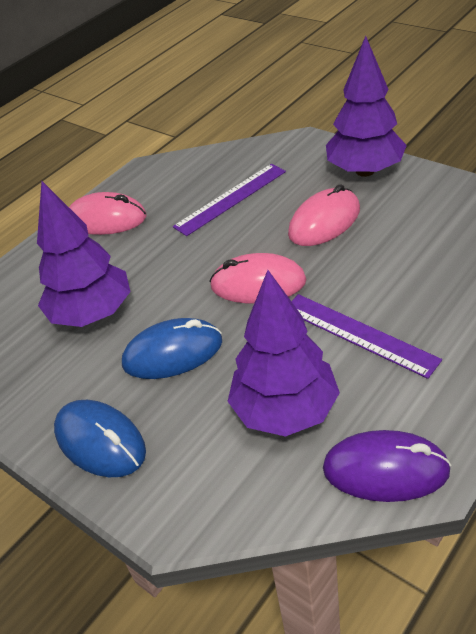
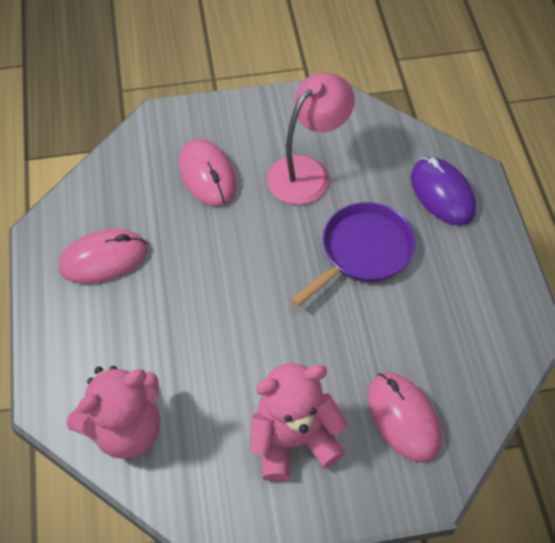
blue mouse: [54,400,146,477] [122,318,222,379] = 2 -> none = 0
pink lamp: none = 0 -> [267,72,355,205] = 1
pink teddy bear: none = 0 -> [67,366,160,459] [249,363,347,482] = 2
purple pan: none = 0 -> [291,202,415,307] = 1
purple ruler: [173,164,286,236] [291,294,442,379] = 2 -> none = 0
purple tree: [37,181,130,327] [227,270,340,437] [326,36,407,177] = 3 -> none = 0

